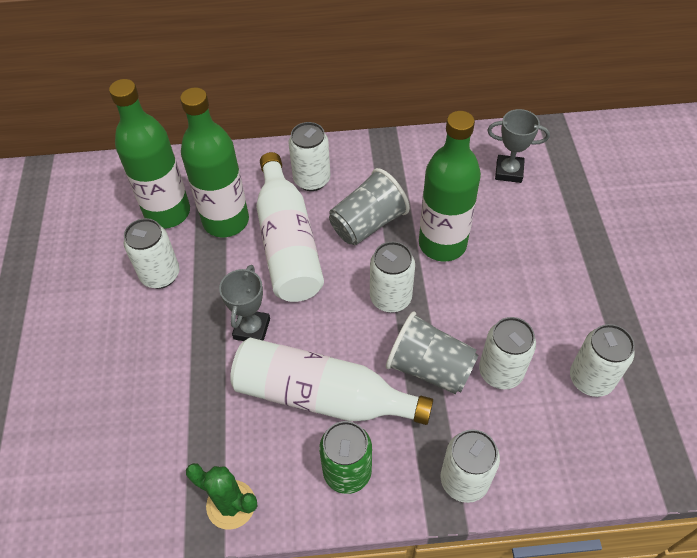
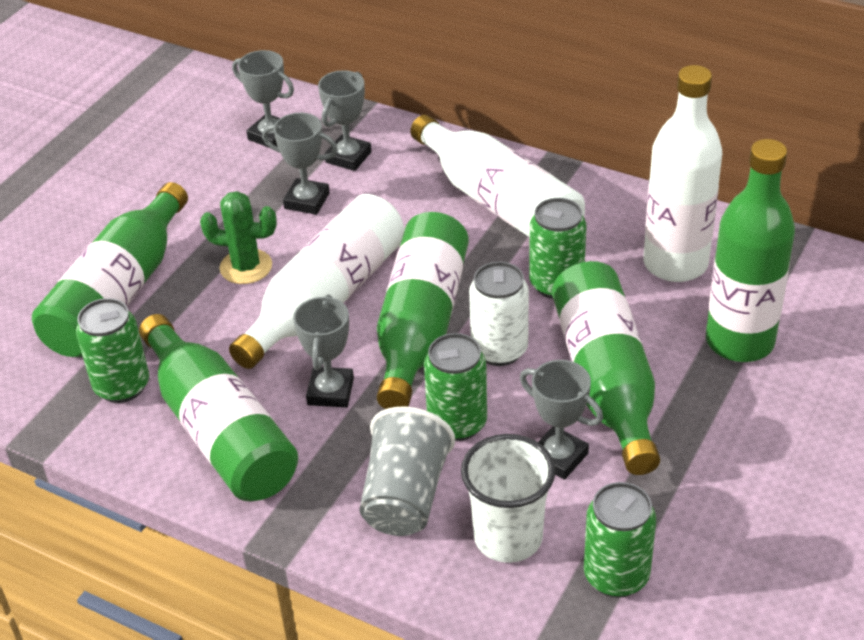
green bottle: [109,79,190,229] [180,87,249,237] [419,111,481,261] = 3 -> [32,182,188,357] [139,314,298,501] [377,212,469,409] [552,261,660,475] [706,139,795,362] = 5
green can: [319,421,372,494] = 1 -> [76,298,149,403] [424,333,487,441] [529,198,586,299] [584,482,656,598] = 4
grey cup: [329,168,410,245] [386,311,478,394] = 2 -> [360,406,455,536] = 1
grey trophy: [219,265,270,341] [487,109,550,183] = 2 -> [232,50,294,148] [262,113,338,215] [293,294,354,407] [318,70,372,171] [520,360,603,480] = 5
white bottle: [230,337,433,425] [256,152,324,302] = 2 -> [229,194,405,369] [410,115,585,237] [643,65,722,282] = 3
white can: [124,218,179,289] [288,122,330,191] [370,241,415,313] [441,429,500,503] [479,317,536,389] [570,324,635,397] = 6 -> [469,262,529,366] = 1
white cup: none = 0 -> [461,434,555,563] = 1

